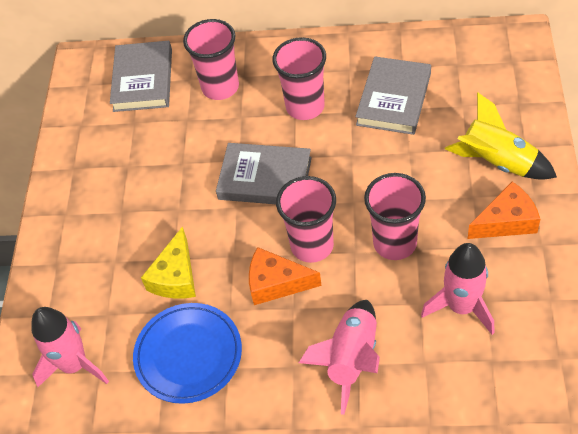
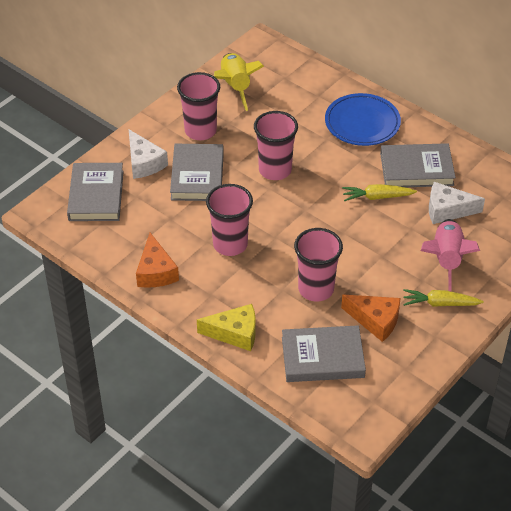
grey book: [110,41,172,112] [216,143,312,204] [355,56,431,135] = 3 -> [67,163,124,221] [170,144,224,201] [282,325,366,382] [380,143,456,187] = 4
pink rocket: [31,307,109,387] [299,300,380,415] [421,243,495,335] = 3 -> [421,219,480,292] = 1
white cheese: none = 0 -> [129,129,168,179] [429,182,485,224] = 2
yellow carrot: none = 0 -> [342,184,417,201] [403,289,484,307] = 2

